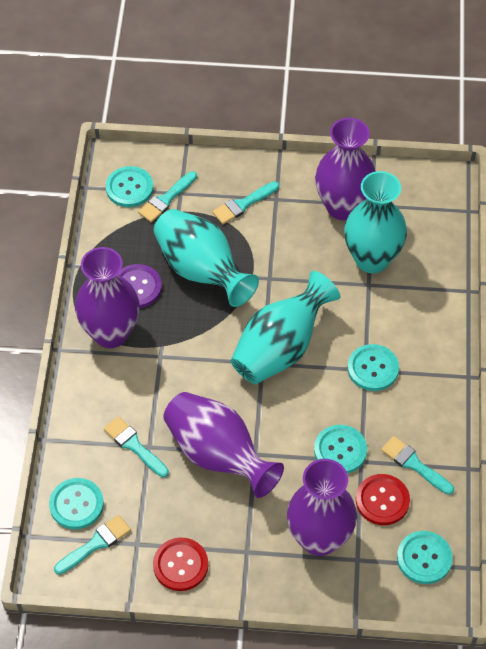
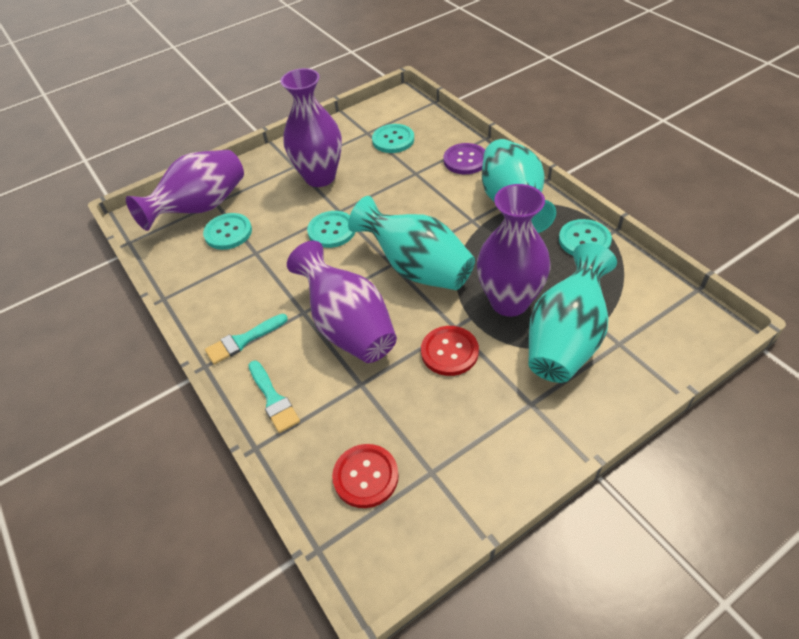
turquoise brush: [54,515,131,575] [104,416,169,478] [138,171,197,222] [212,181,279,224] [381,436,454,495] = 5 -> [205,314,288,365] [248,360,300,433] = 2
turquoise button: [49,478,104,529] [106,166,153,207] [314,425,367,474] [348,344,399,391] [397,531,453,584] = 5 -> [203,213,252,250] [307,211,355,248] [372,124,414,153] [559,219,612,256] = 4

